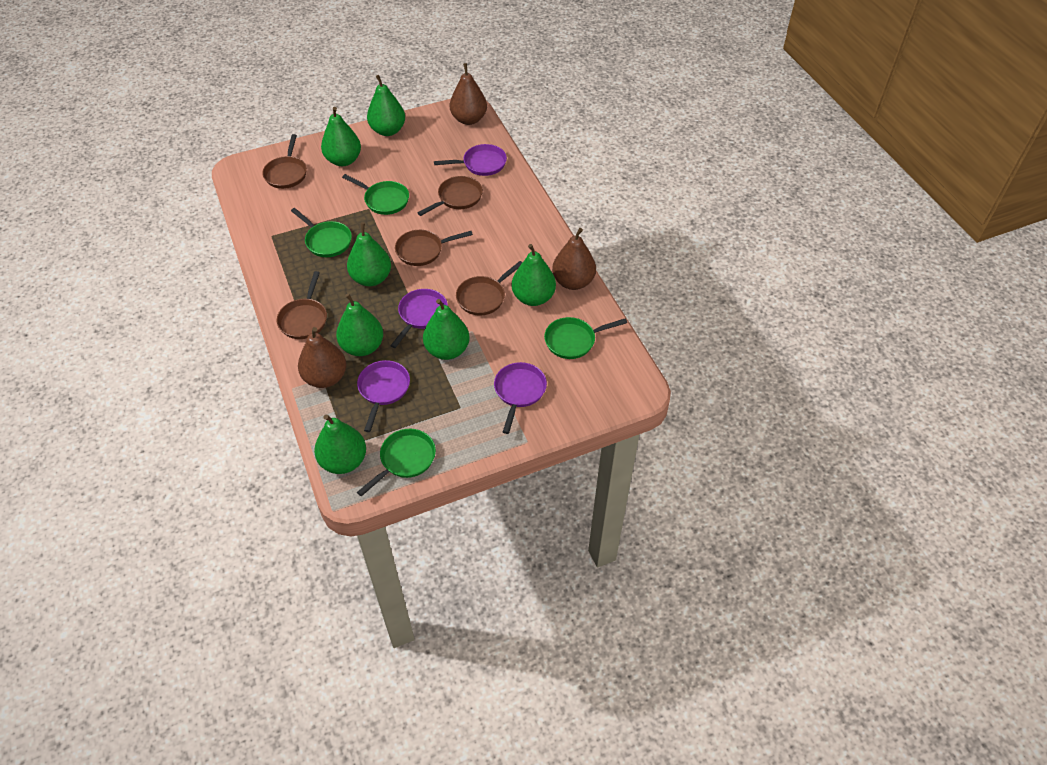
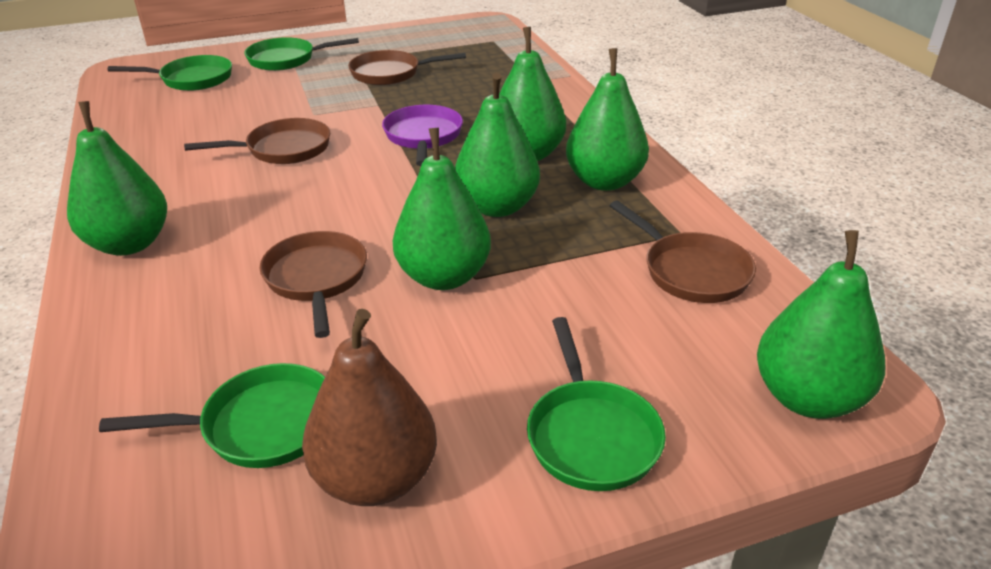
brown pan: [262,134,307,189] [277,271,327,339] [395,230,473,266] [418,176,483,216] [456,261,522,315] = 5 -> [184,118,330,164] [259,231,367,338] [348,50,466,85] [610,200,756,303] = 4
brown pear: [298,327,347,388] [450,63,487,125] [552,228,596,290] = 3 -> [302,309,437,506] = 1
green pear: [314,414,366,474] [321,107,361,166] [336,293,383,356] [347,222,391,286] [367,75,405,136] [423,299,470,360] [512,244,556,306] = 7 -> [67,101,167,256] [393,128,491,290] [455,73,540,217] [499,27,566,161] [566,48,649,191] [757,230,885,419] = 6
purple pan: [357,360,410,432] [390,289,448,348] [434,144,507,176] [494,362,547,434] = 4 -> [382,105,463,166] = 1

